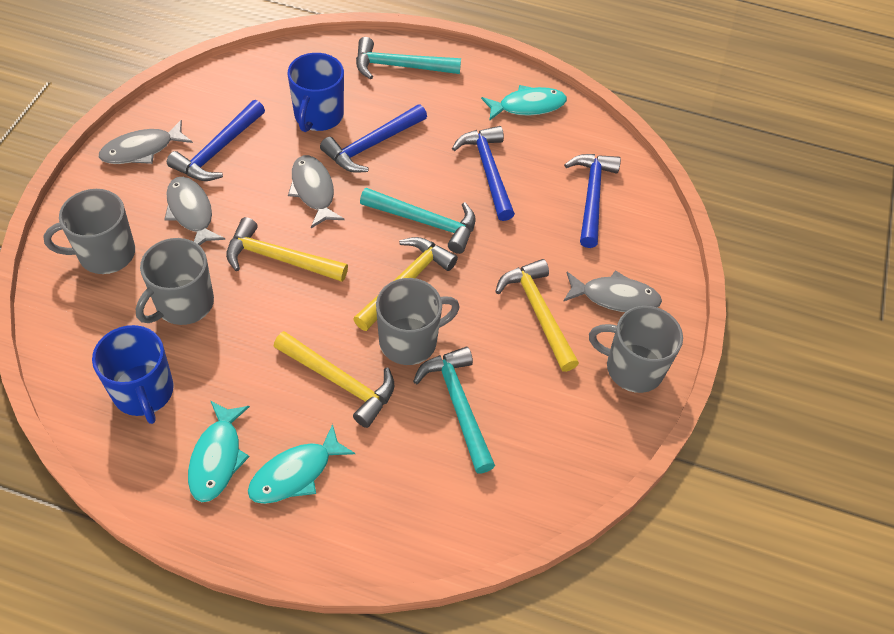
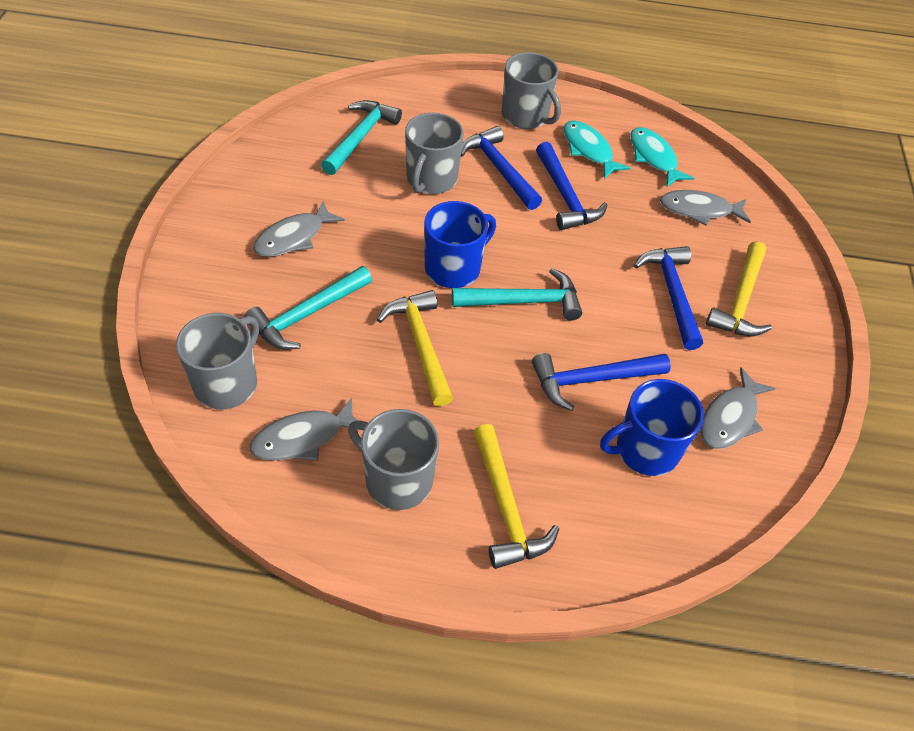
turquoise fish: [188,401,250,502] [248,424,355,504] [481,85,567,121] = 3 -> [563,120,631,179] [630,127,694,187] = 2
yellow hammer: [226,217,348,282] [274,331,395,428] [353,237,458,331] [495,259,579,372] = 4 -> [377,290,453,407] [473,424,559,569] [706,241,772,336] = 3

